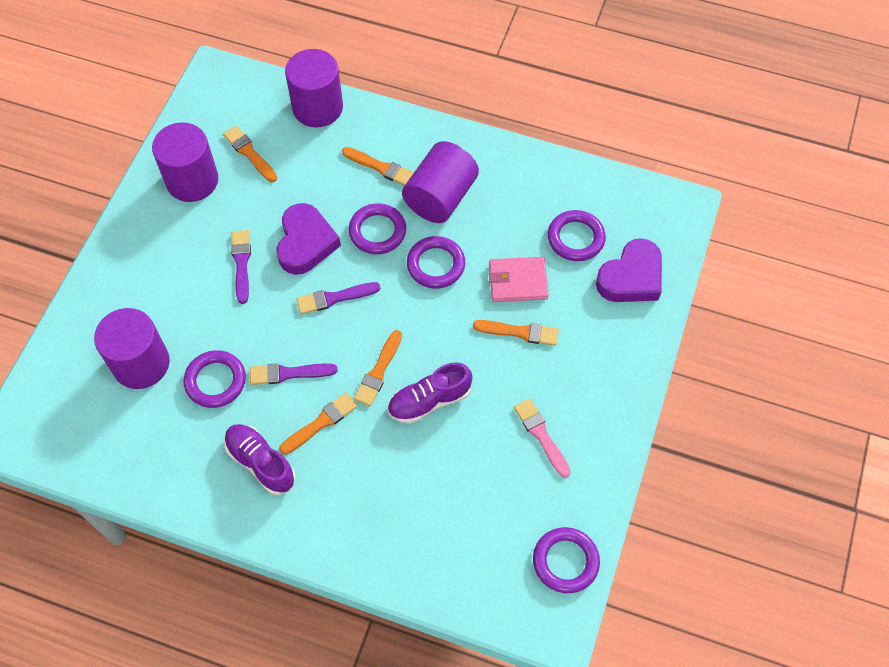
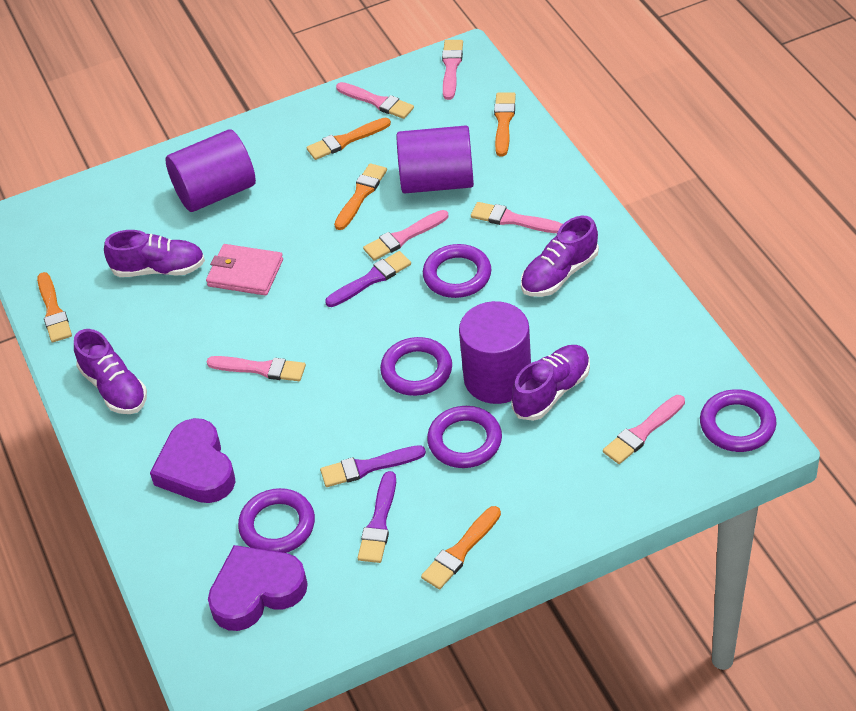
pink brush: [514,398,571,478] = 1 -> [206,356,306,381] [336,82,414,119] [363,210,448,261] [442,40,463,100] [471,202,563,233] [603,395,685,464] = 6
purple cylinder: [94,308,170,389] [152,122,218,202] [285,49,343,127] [402,141,479,223] = 4 -> [166,129,256,212] [397,125,474,193] [459,301,531,404] = 3
purple shoe: [224,424,296,495] [388,362,473,424] = 2 -> [74,329,147,414] [104,230,205,277] [511,345,590,421] [521,216,599,297] = 4

